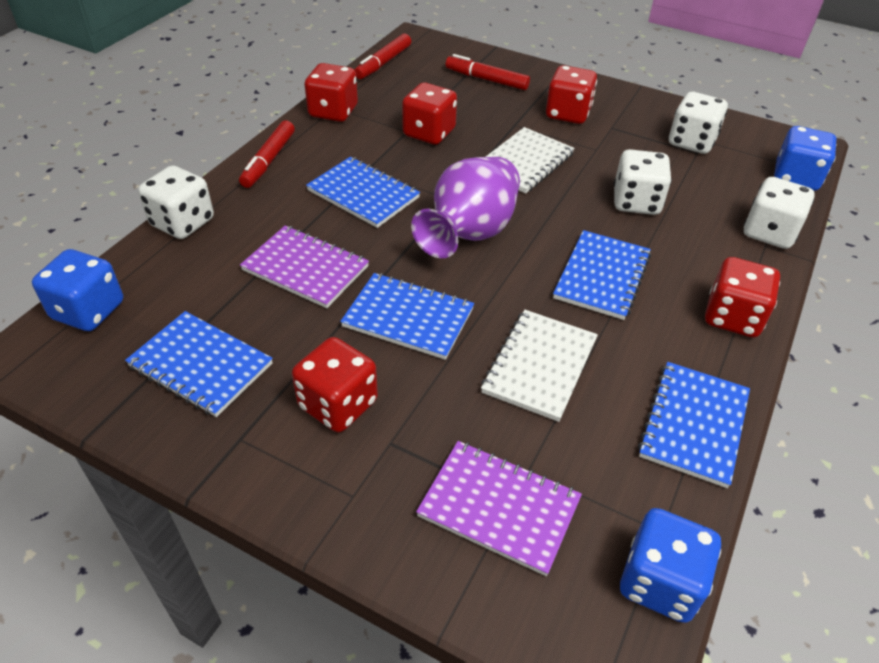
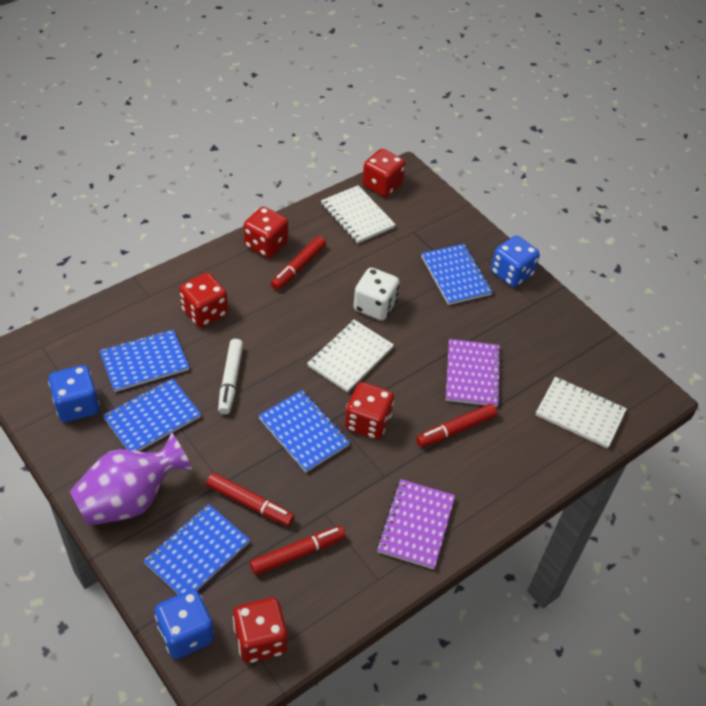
red marker: [239,120,295,188] [355,33,411,79] [446,54,530,90] = 3 -> [206,473,295,526] [250,526,345,575] [271,236,326,290] [416,404,497,447] = 4
white dice: [138,166,214,239] [614,149,672,215] [669,92,728,154] [744,177,815,249] = 4 -> [354,268,400,321] = 1
white marker: none = 0 -> [218,339,243,415] = 1
white notebook: [481,310,598,422] [486,127,575,194] = 2 -> [307,320,394,393] [321,185,396,244] [536,377,627,449] = 3

